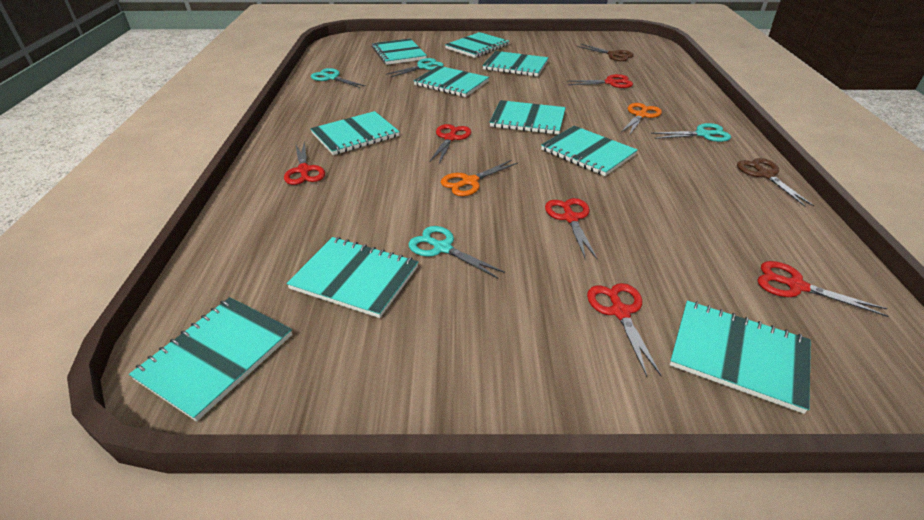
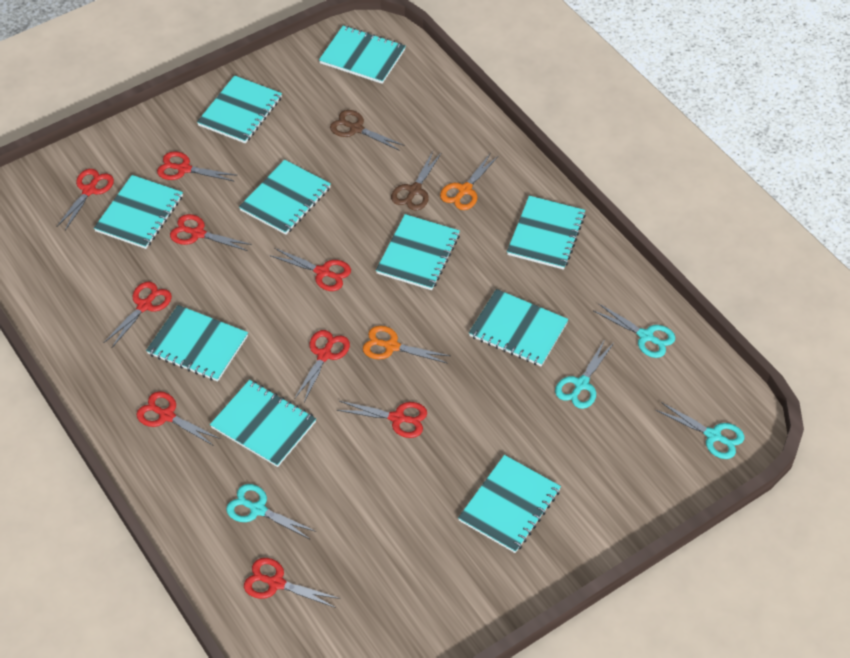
red scissors: [284,141,325,185] [430,124,471,163] [545,198,597,259] [568,74,633,88] [587,283,662,377] [757,261,888,317] = 6 -> [57,169,114,230] [104,281,172,348] [136,391,220,446] [157,151,238,182] [170,214,252,251] [244,558,340,608] [270,248,351,291] [294,330,350,402] [337,401,427,438] = 9

